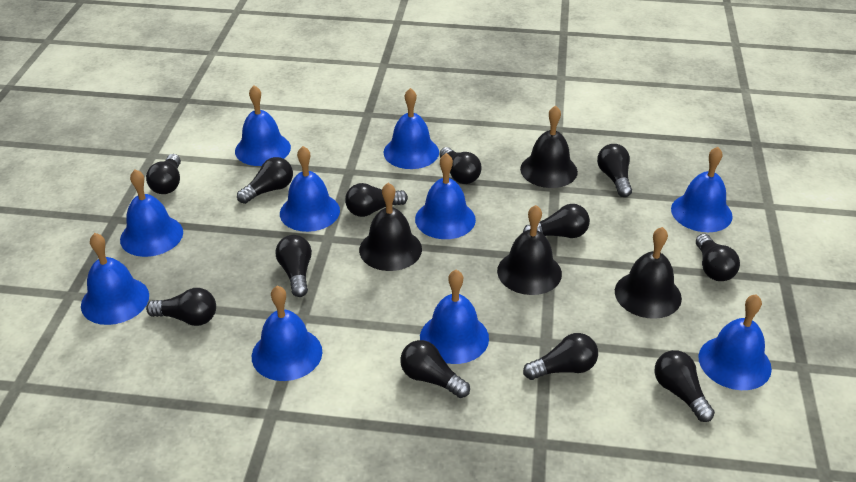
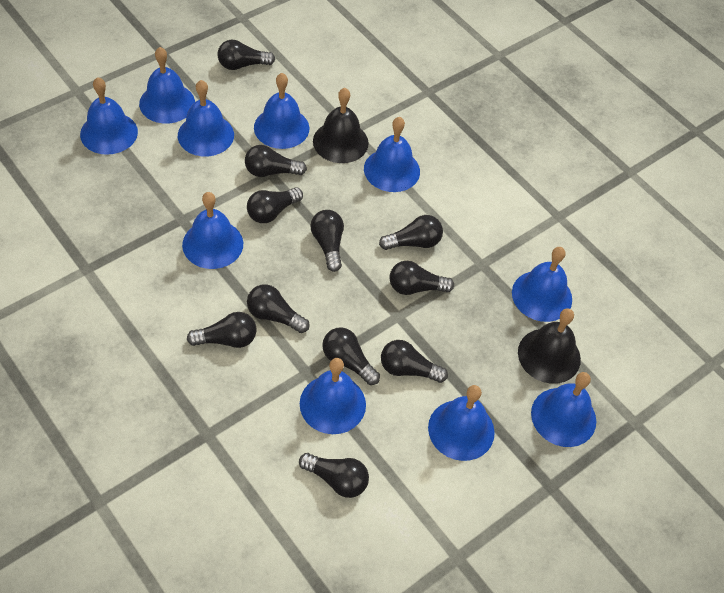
black bell: [359,183,422,271] [497,205,562,295] [520,106,578,188] [615,227,682,319] = 4 -> [313,88,369,163] [518,308,581,384] = 2
black light bulb: [146,154,181,194] [146,288,216,326] [237,157,293,204] [275,235,312,297] [345,183,408,217] [400,340,470,398] [440,147,482,184] [523,204,590,238] [523,333,598,380] [597,144,632,197] [655,350,715,422] [696,234,740,281] = 12 -> [187,312,257,348] [218,40,275,70] [245,145,307,177] [247,187,303,223] [247,284,310,333] [299,453,369,498] [310,210,344,272] [322,327,380,385] [379,215,443,250] [381,340,448,383] [389,261,454,295] = 11

